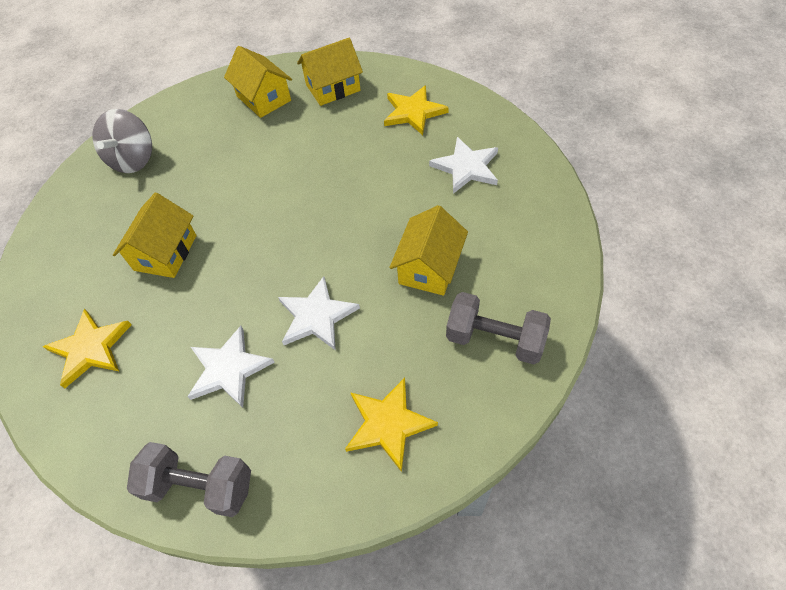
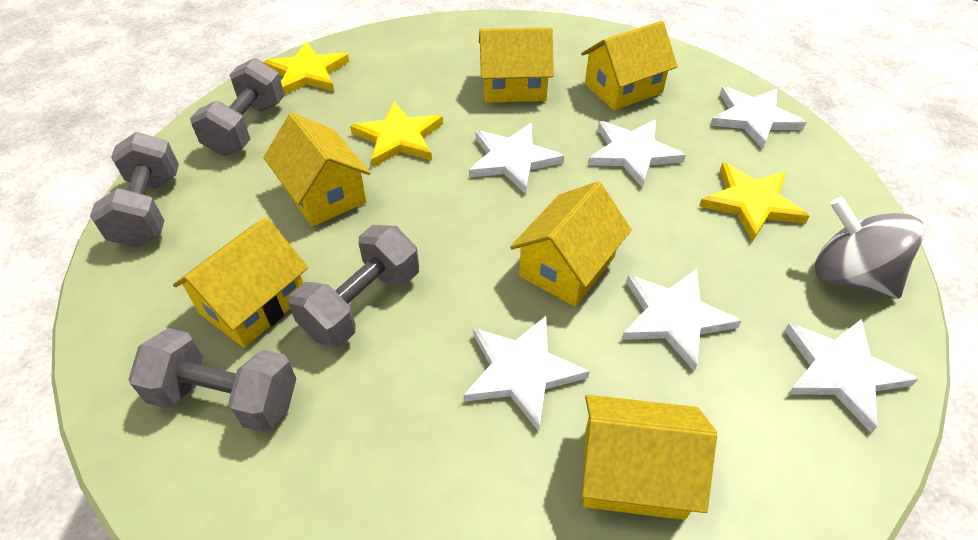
grey dumbbell: [127,442,251,517] [446,292,551,365] = 2 -> [90,132,179,247] [128,328,296,433] [190,58,285,156] [288,225,419,347] = 4
white star: [187,326,275,408] [278,276,360,351] [429,137,498,194] = 3 -> [463,316,590,431] [469,123,564,194] [588,120,686,188] [622,269,742,371] [710,87,806,149] [784,319,919,433] = 6
yellow house: [113,193,197,278] [224,46,292,118] [297,38,363,106] [389,205,468,296] = 4 -> [173,217,308,348] [263,113,371,227] [479,27,554,103] [510,181,632,307] [581,21,678,111] [582,395,717,520] = 6

